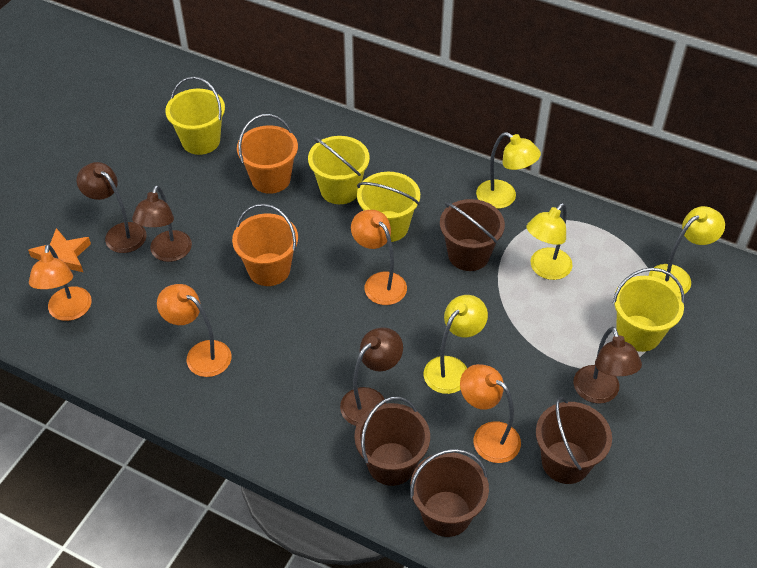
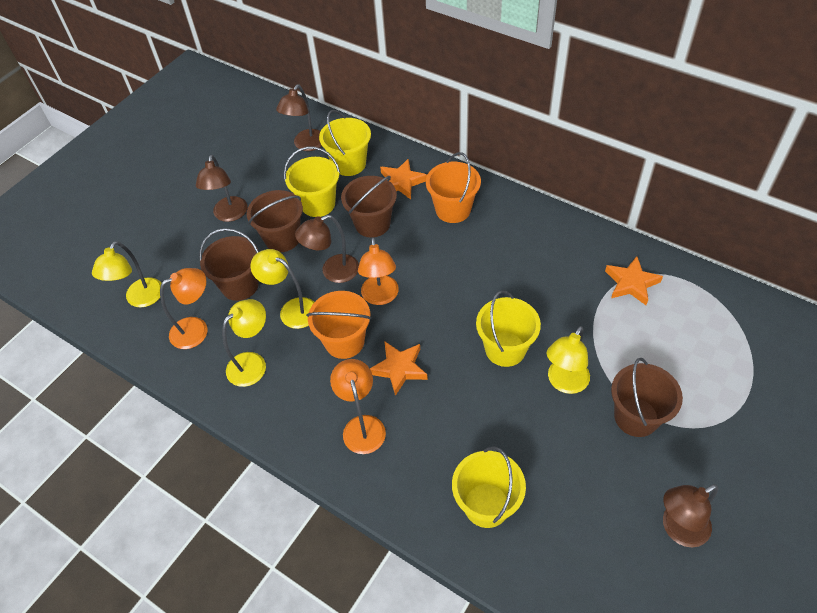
orange lamp: [29,244,92,321] [157,284,232,377] [351,210,407,305] [460,364,521,463] = 4 -> [160,268,207,349] [330,359,386,454] [358,237,399,305] = 3
orange star: [28,228,91,272] = 1 -> [370,341,428,396] [380,159,427,199] [605,256,663,305] = 3

